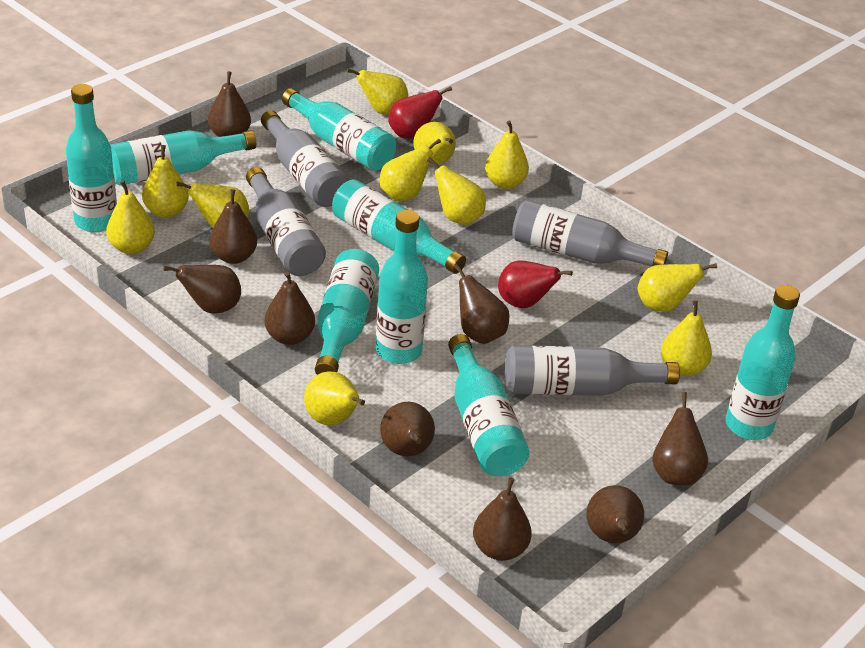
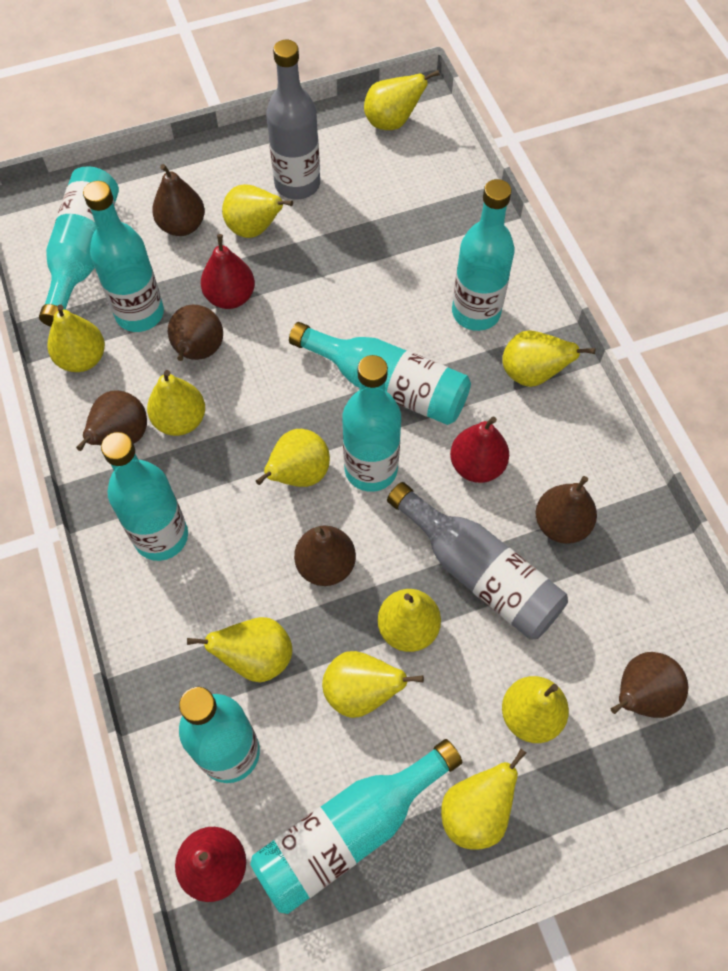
brown pear: [163,265,241,314] [208,71,251,137] [210,189,257,264] [264,272,315,345] [380,402,435,457] [454,264,509,344] [473,477,532,561] [586,485,644,543] [652,392,708,485] = 9 -> [76,390,147,451] [152,164,205,236] [168,304,223,361] [294,525,356,586] [536,476,597,544] [611,652,689,718] = 6
grey bottle: [246,167,326,276] [261,110,349,207] [505,345,680,396] [512,200,668,266] = 4 -> [266,40,320,199] [387,482,568,640] = 2
red pear: [388,86,452,139] [498,260,573,308] = 2 -> [175,827,246,902] [201,234,255,309] [450,416,509,483] = 3

